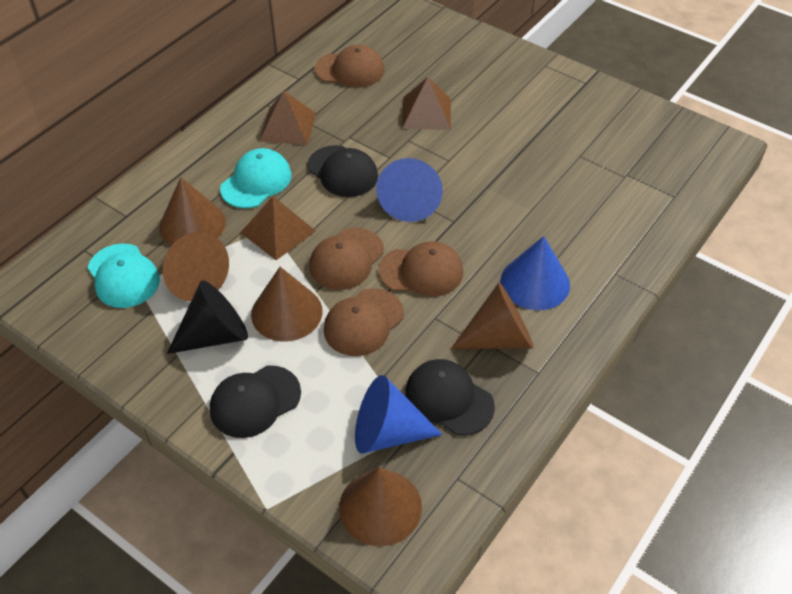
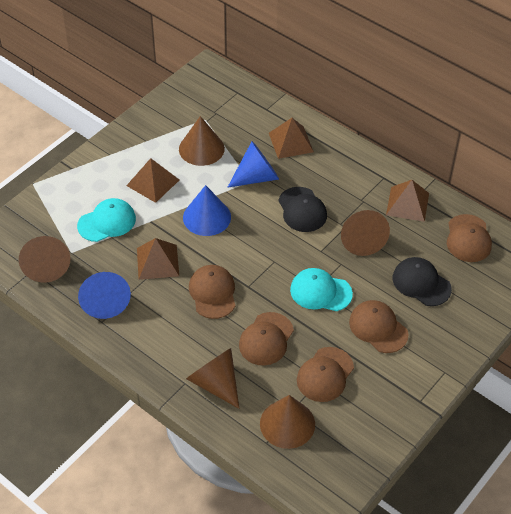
black cap: [210,366,301,438] [307,145,378,197] [405,359,495,436] = 3 -> [278,187,327,232] [393,257,452,306] = 2
black cone: [167,280,248,354] = 1 -> none = 0
brown cap: [309,228,384,290] [315,45,384,87] [324,288,404,356] [378,241,463,297] = 4 -> [189,265,235,319] [239,312,294,366] [297,347,354,402] [349,300,409,353] [447,214,492,262] = 5
brown pyramid: [240,196,316,260] [259,91,316,145] [402,77,451,130] = 3 -> [126,158,179,203] [137,238,179,280] [269,118,314,159] [386,180,429,222] = 4

